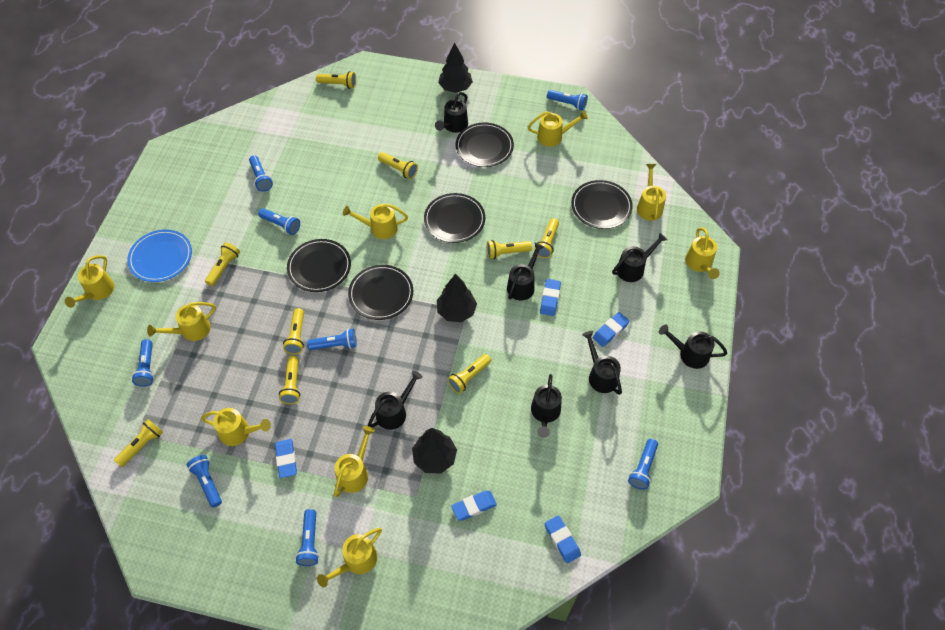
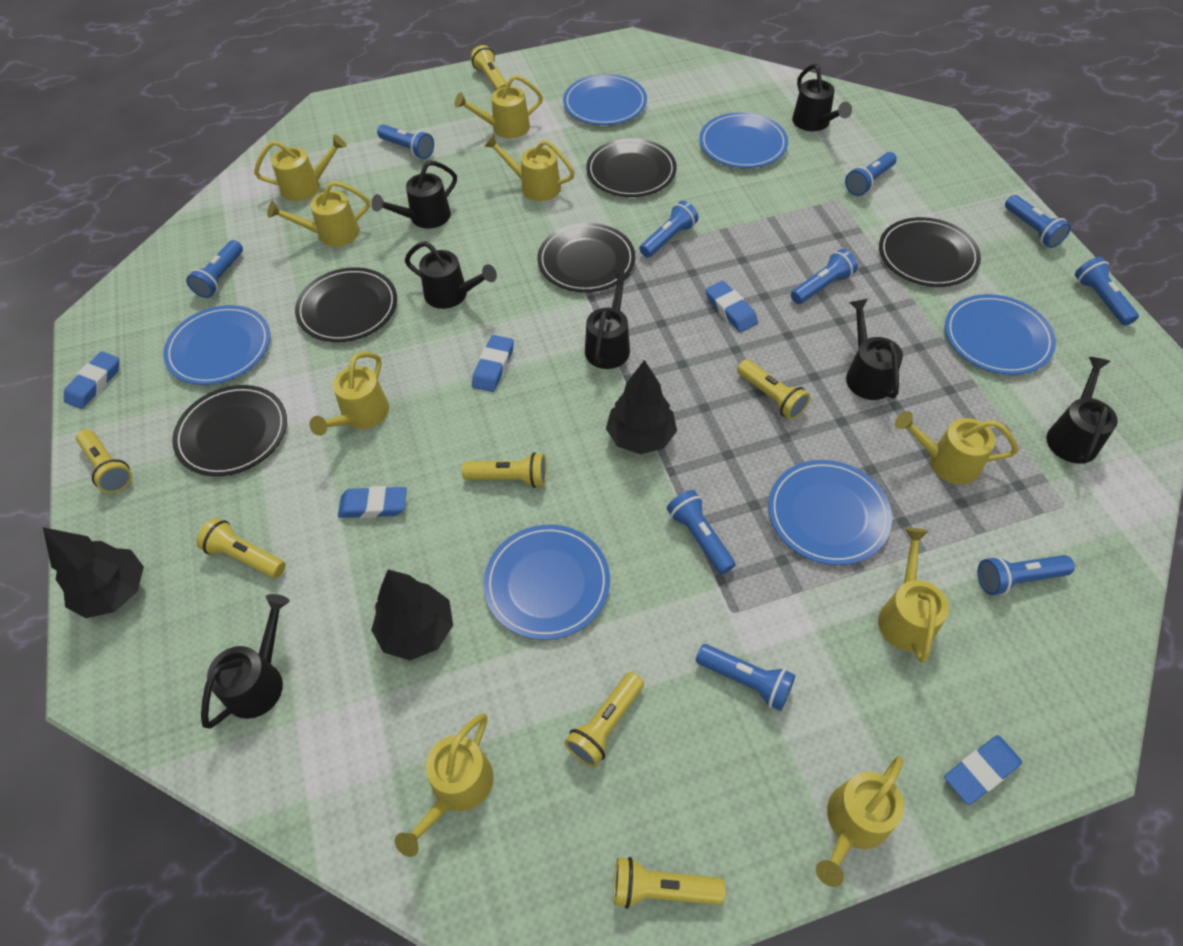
blue flashlight: [132,339,154,387] [187,455,222,508] [249,155,273,192] [258,208,300,235] [295,509,319,566] [307,329,357,350] [547,90,588,110] [628,439,658,490] = 8 -> [186,240,243,298] [377,124,434,159] [640,201,698,258] [667,490,736,574] [696,644,795,711] [791,249,858,304] [845,152,897,196] [978,555,1075,595] [1005,195,1071,248] [1075,257,1139,326] = 10
blue plate: [127,229,192,282] = 1 -> [163,305,270,385] [483,525,610,640] [563,74,647,125] [699,112,788,168] [768,460,892,565] [945,294,1056,375] = 6
yellow flashlight: [114,419,163,467] [205,242,240,286] [279,356,300,404] [283,308,304,354] [316,71,356,89] [378,152,418,179] [448,354,491,394] [487,240,532,259] [534,218,559,258] = 9 -> [76,429,132,493] [196,518,286,578] [462,452,547,488] [470,45,507,90] [564,672,644,767] [614,857,725,909] [737,360,810,420] = 7

